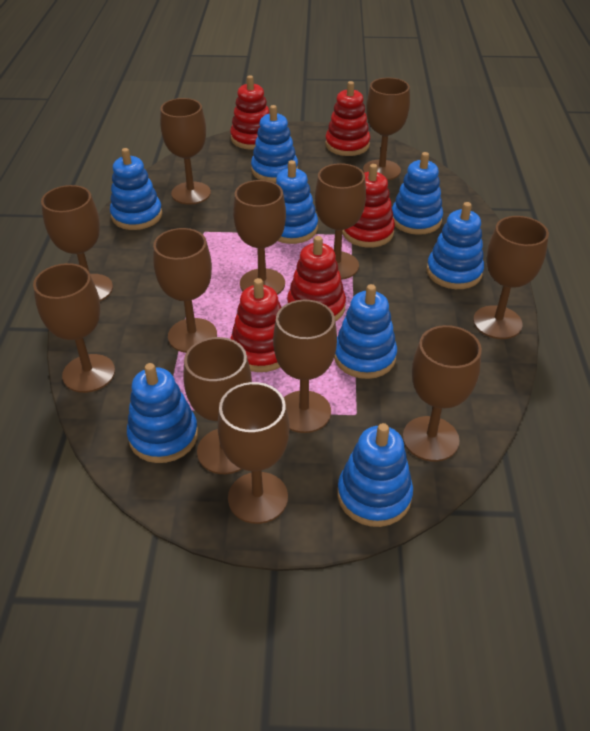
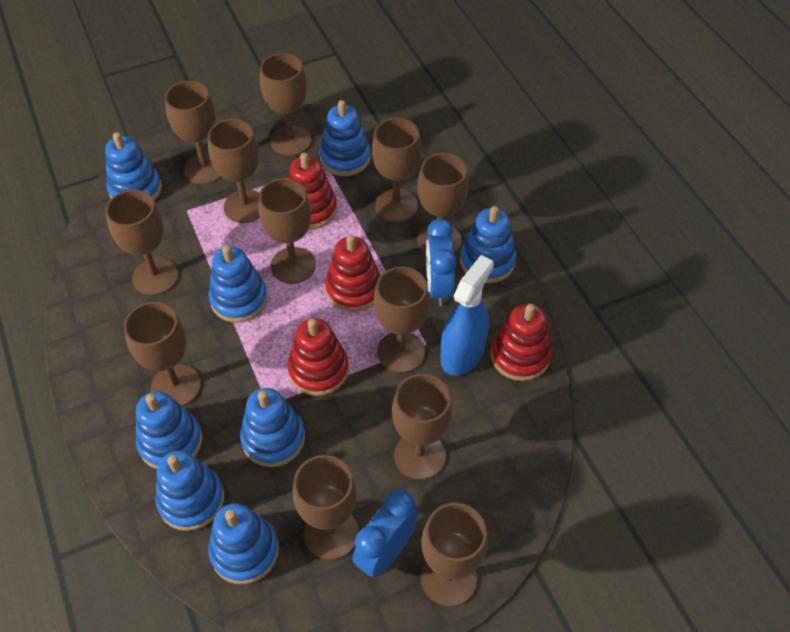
blue clock: none = 0 -> [353,490,418,577] [426,219,457,306] = 2
blue spray bottle: none = 0 -> [440,255,494,376] = 1
red stacking toy: [230,75,269,150] [230,278,281,372] [287,236,346,322] [325,81,370,156] [342,164,395,248] = 5 -> [288,153,337,229] [288,318,349,396] [325,235,381,312] [491,304,552,381] = 4

